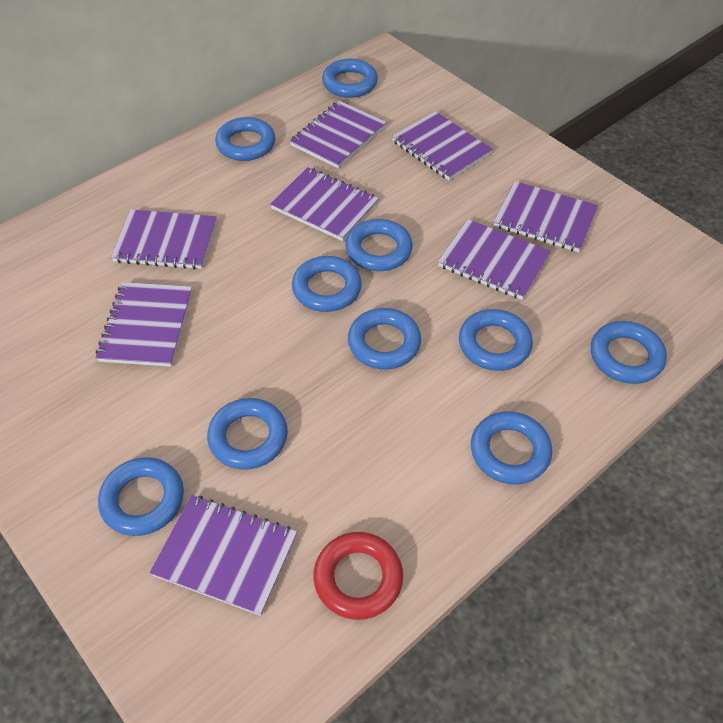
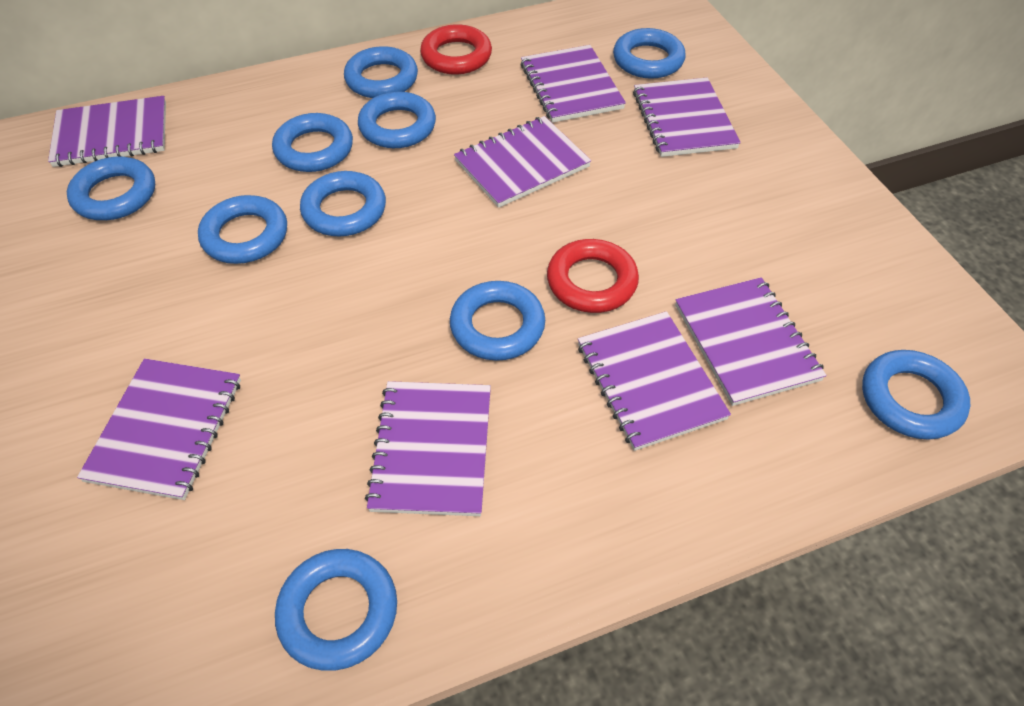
red ring: [313,532,403,620] = 1 -> [420,24,492,75] [547,239,639,313] = 2

